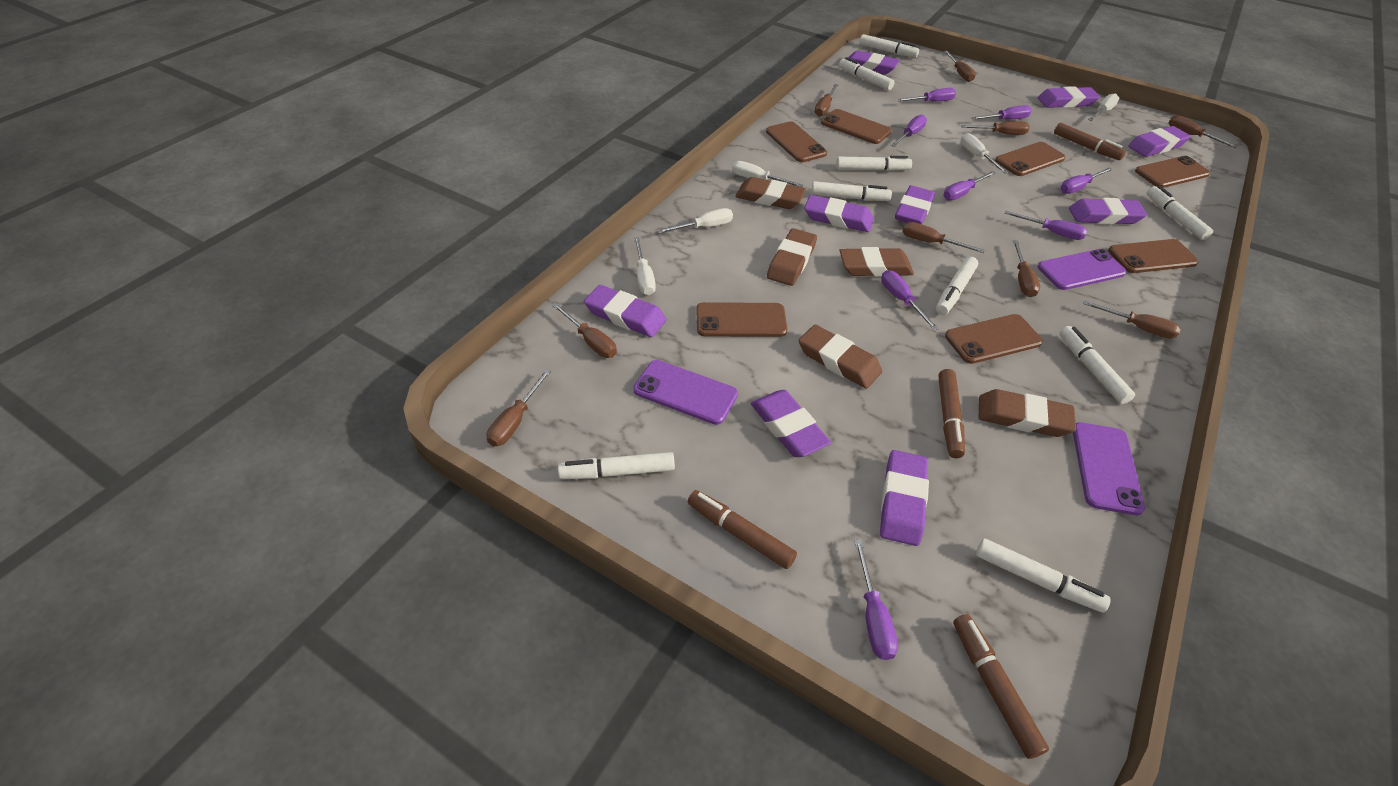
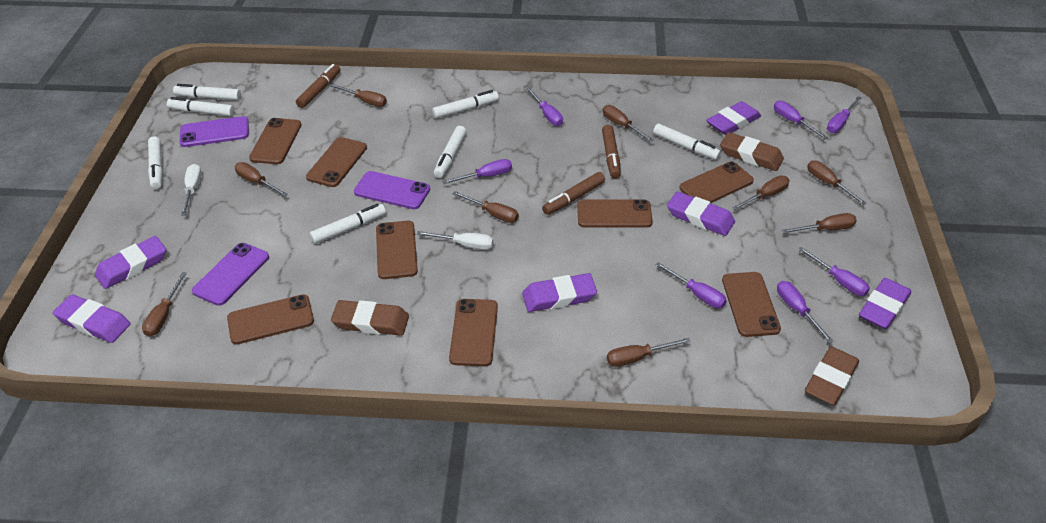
brown eraser: [735,177,806,209] [767,228,817,286] [799,324,882,389] [839,247,914,277] [979,389,1076,437] = 5 -> [331,300,409,336] [720,132,784,171] [805,346,859,406] = 3
brown marker: [688,490,797,569] [938,369,965,458] [953,614,1049,759] [1054,123,1126,160] = 4 -> [296,64,341,108] [542,172,605,215] [602,125,621,179] = 3
brown phone: [696,302,787,337] [766,121,827,162] [821,109,891,144] [945,314,1043,364] [995,142,1065,176] [1108,239,1199,273] [1135,156,1210,188] = 7 -> [227,294,314,344] [249,118,301,164] [306,137,367,187] [376,221,418,279] [449,299,498,366] [577,199,653,228] [680,161,754,203] [722,272,781,337] = 8
purple eraser: [584,285,667,337] [751,390,831,457] [804,195,874,232] [848,50,900,75] [880,450,929,546] [895,185,935,224] [1037,86,1100,108] [1069,198,1147,224] [1128,126,1191,157] = 9 -> [52,294,131,343] [95,236,166,289] [522,273,597,312] [667,191,735,236] [706,101,761,135] [859,278,911,329] = 6
purple screwdriver: [854,539,898,660] [881,270,939,330] [891,115,927,147] [897,88,956,102] [943,171,996,201] [971,105,1032,120] [1004,211,1087,240] [1060,167,1113,194] = 8 -> [442,159,512,184] [526,87,563,126] [656,262,727,308] [774,100,828,139] [777,281,834,343] [798,247,870,296] [827,96,862,133] = 7
white marker: [558,452,675,479] [811,181,892,201] [836,156,912,171] [839,57,894,90] [860,34,919,58] [936,257,978,315] [976,538,1111,613] [1060,326,1135,404] [1147,186,1213,240] = 9 -> [148,136,163,189] [167,97,234,116] [173,84,241,100] [310,204,386,244] [432,90,499,119] [434,126,466,178] [653,124,721,160] = 7
white screwdriver: [634,237,656,295] [657,208,733,234] [732,161,803,187] [961,133,1009,174] [1088,93,1119,121] = 5 -> [181,164,202,216] [417,231,493,250] = 2

